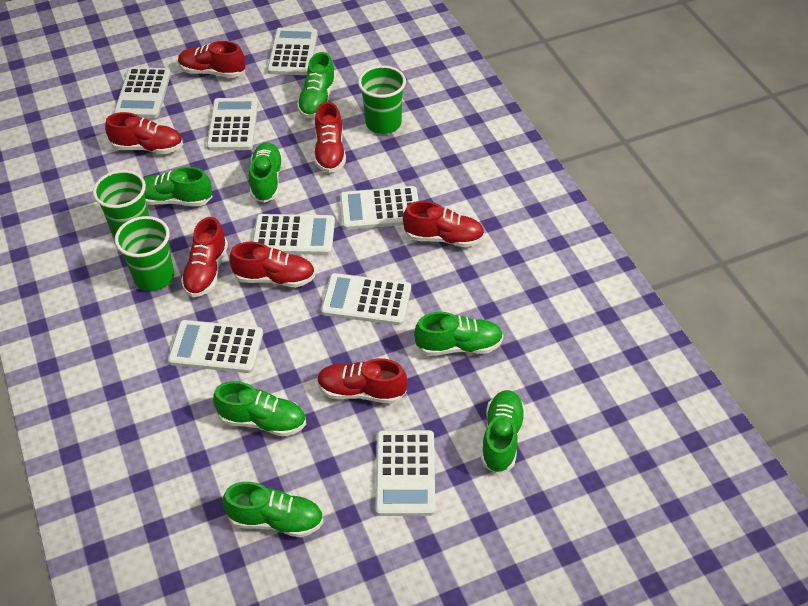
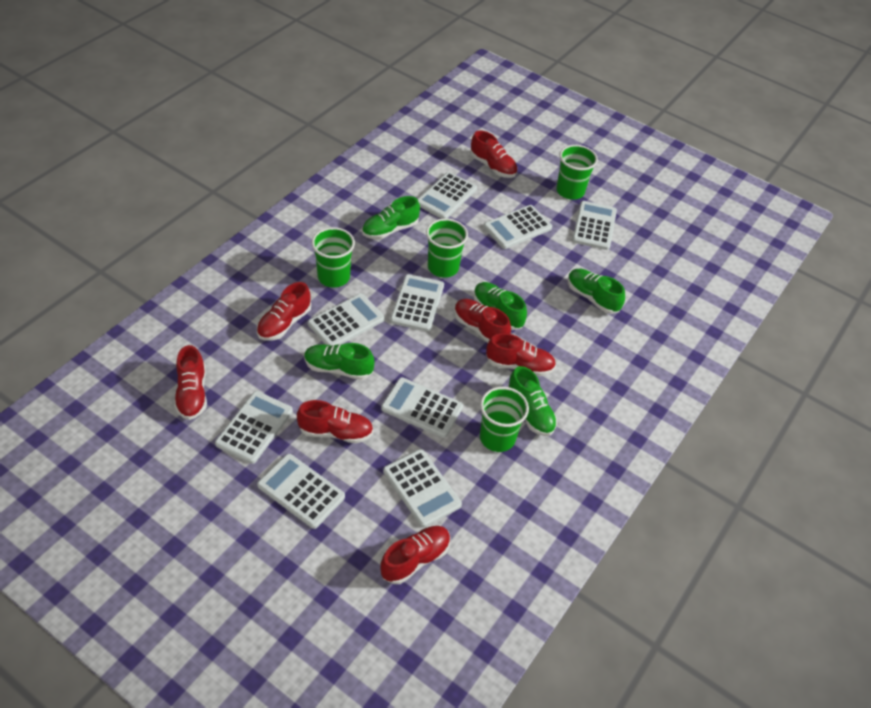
green cup: [93,170,149,238] [115,216,174,291] [358,65,406,134] = 3 -> [312,227,355,287] [426,218,468,277] [480,387,529,452] [556,145,598,200] = 4
green shoe: [143,167,212,206] [213,381,306,437] [223,482,324,537] [249,142,283,203] [297,52,336,118] [414,312,504,356] [481,390,526,474] = 7 -> [304,343,374,380] [362,196,420,240] [473,282,527,330] [508,366,557,436] [568,269,625,314] = 5
white calculator: [114,67,171,118] [168,320,263,373] [206,98,258,150] [252,214,335,255] [267,28,318,75] [321,273,411,325] [340,186,419,230] [375,430,435,516] = 8 -> [215,391,293,464] [257,454,345,529] [308,293,385,346] [381,377,463,438] [383,449,462,527] [390,274,444,331] [418,172,477,219] [484,205,552,249] [572,201,617,250] = 9

